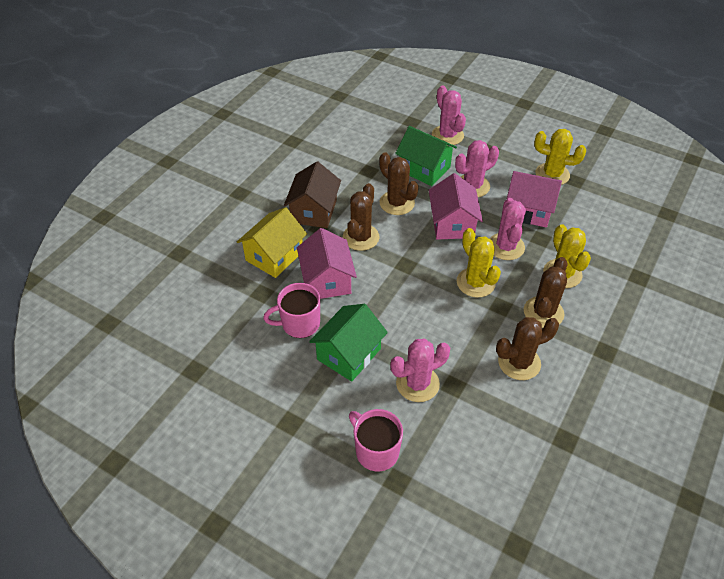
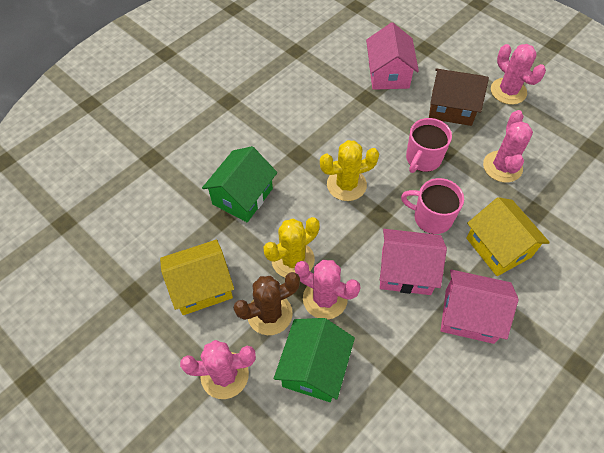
brown cactus: [343,183,380,251] [379,152,419,215] [496,317,559,380] [524,257,568,328] = 4 -> [233,272,300,335] = 1
yellow cactus: [457,228,501,298] [534,129,586,185] [543,224,591,288] = 3 -> [264,217,320,278] [320,140,379,201] = 2
yellow house: [237,207,307,278] = 1 -> [160,240,234,315] [466,197,550,276] = 2

